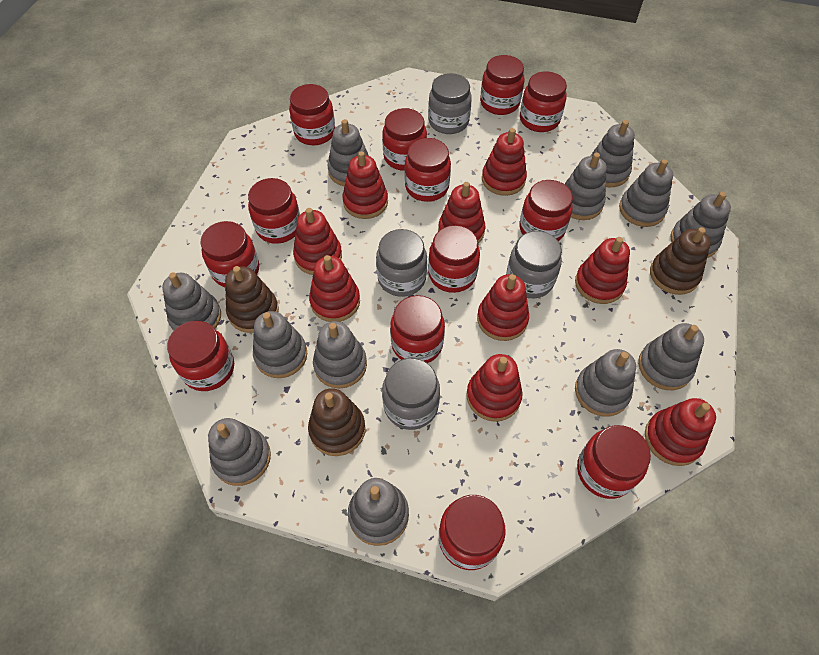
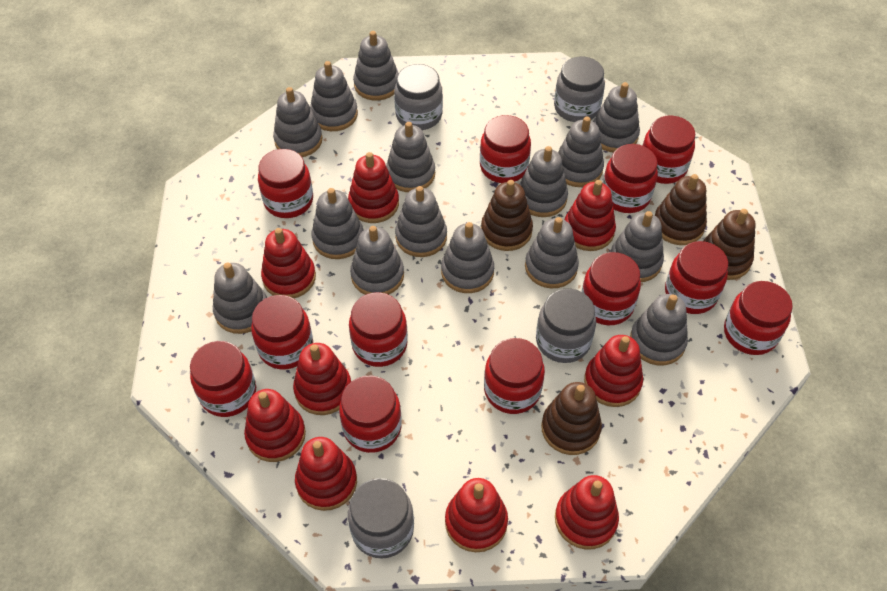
brown stacking toy: [225,266,279,333] [308,388,366,456] [650,227,711,295] = 3 -> [481,180,533,251] [541,382,602,455] [655,174,707,245] [703,209,756,280] = 4
grey stacking toy: [162,272,221,331] [208,418,271,486] [253,311,307,378] [313,321,367,388] [328,119,369,186] [348,478,409,546] [565,153,607,220] [575,349,636,417] [590,120,635,187] [619,159,673,227] [638,323,704,390] [671,192,731,258] = 12 -> [213,262,267,334] [273,87,323,157] [310,61,358,131] [311,188,363,259] [350,226,404,295] [353,31,399,101] [386,122,435,192] [395,186,447,257] [441,222,494,293] [519,146,568,217] [525,217,579,289] [558,116,604,187] [593,82,640,153] [611,211,664,282] [630,294,688,365] = 15
red jar: [167,321,234,391] [200,221,259,287] [248,178,300,244] [289,84,335,145] [382,108,427,171] [390,295,445,363] [405,138,451,202] [428,225,480,293] [439,495,506,570] [480,55,525,115] [519,180,573,241] [520,71,567,132] [577,425,651,499] = 13 -> [190,341,256,417] [251,295,313,369] [258,149,313,218] [339,375,402,453] [349,292,408,367] [480,115,531,183] [484,338,545,414] [581,252,641,325] [603,144,658,213] [642,116,695,184] [665,241,728,314] [724,281,793,355] = 12

